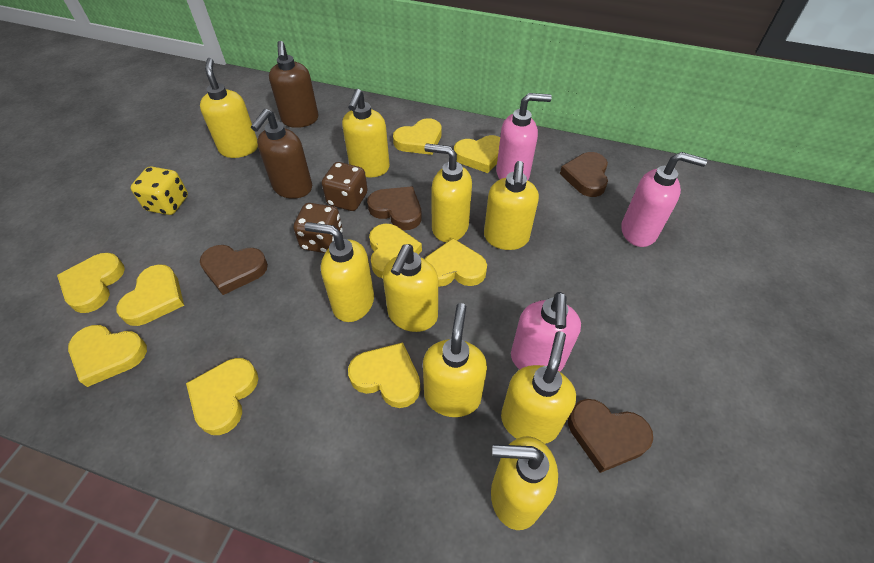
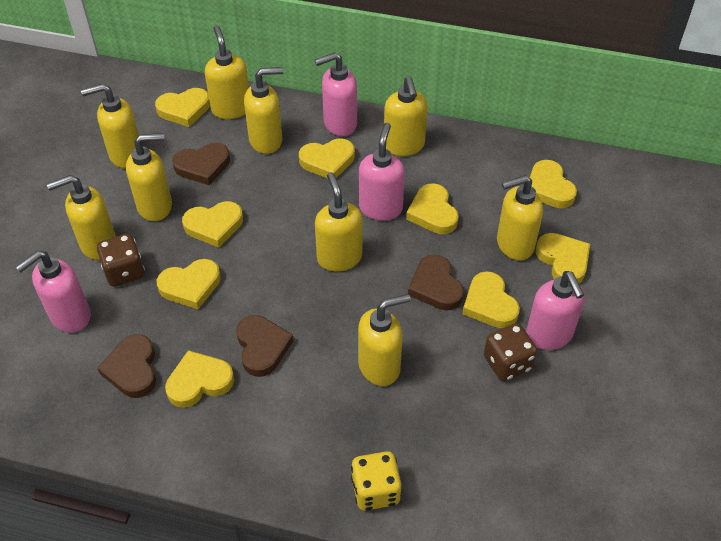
brown soap dispenser: [251,109,312,199] [269,41,319,128] = 2 -> none = 0
pink soap dispenser: [496,93,552,180] [511,292,581,372] [621,152,707,247] = 3 -> [16,251,91,332] [315,52,357,136] [359,123,405,221] [526,271,585,350] = 4

